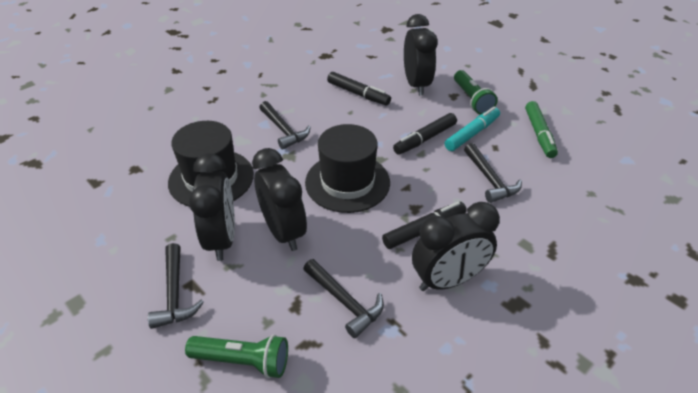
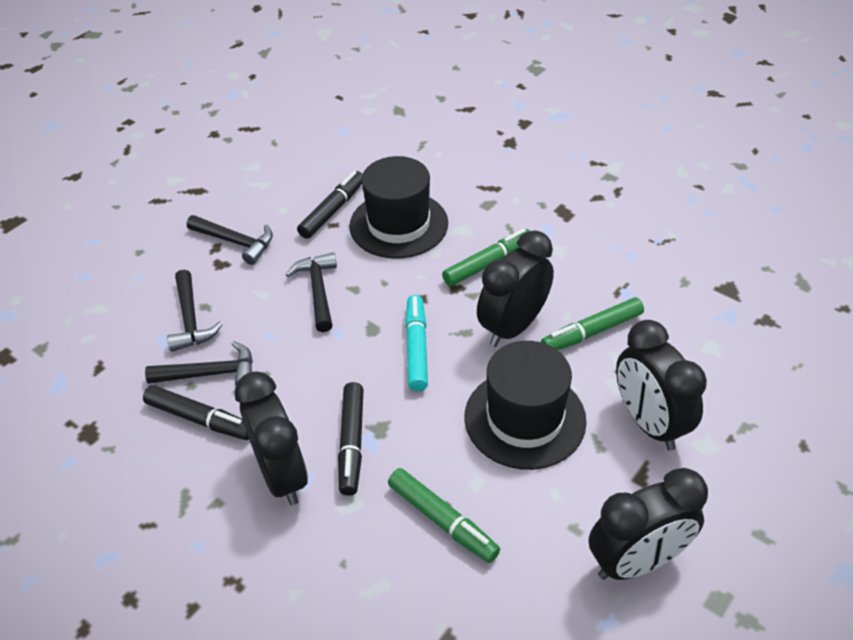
green flashlight: [185,335,288,378] [454,70,498,114] = 2 -> none = 0
green marker: [525,101,558,158] = 1 -> [388,468,500,563] [442,229,530,286] [541,297,644,350] = 3

